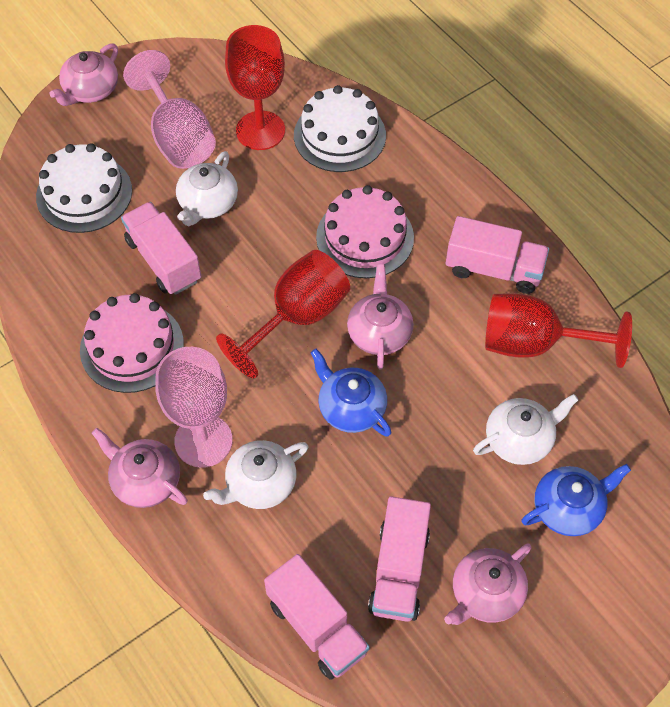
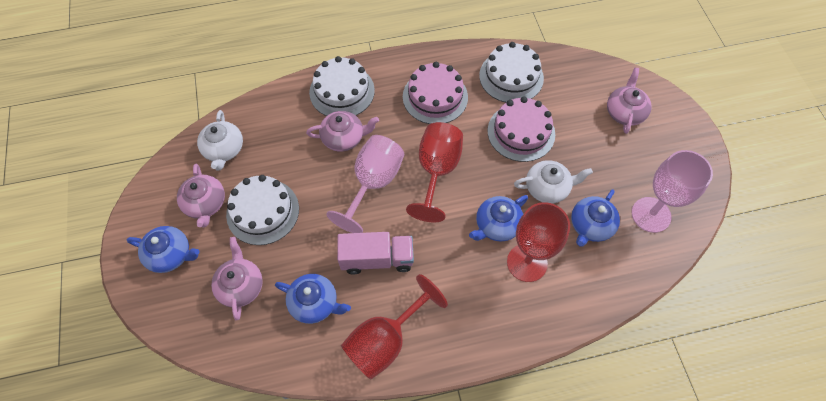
blue teapot: [310,349,391,437] [521,464,631,536] = 2 -> [126,226,199,273] [275,274,351,324] [469,195,528,242] [571,189,620,246] = 4
pink truck: [121,202,201,295] [264,554,370,680] [368,496,431,622] [446,216,549,294] = 4 -> [337,232,414,275] = 1
white cake: [36,143,132,233] [294,85,386,172] = 2 -> [226,175,299,245] [309,56,375,116] [479,42,544,102] = 3
white teapot: [176,151,238,226] [203,440,308,509] [473,394,578,465] = 3 -> [197,110,243,170] [514,160,593,204] = 2

